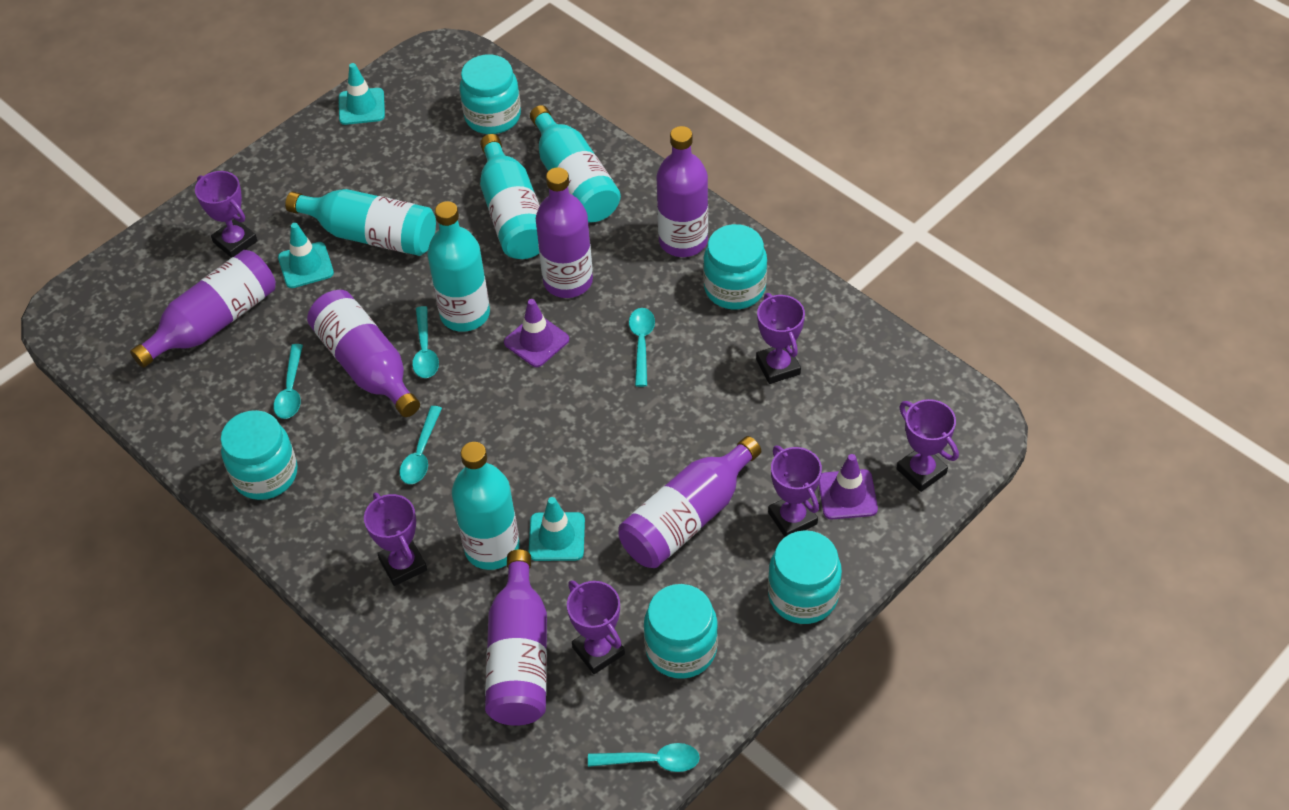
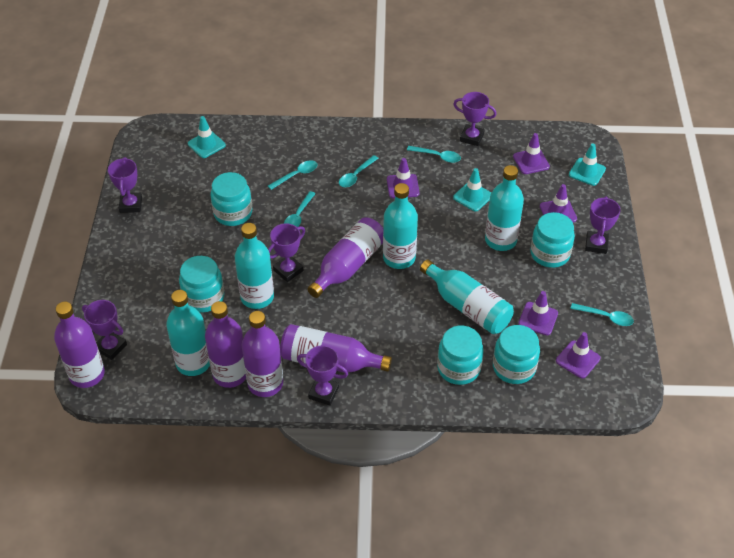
purple bottle: [130,250,276,368] [307,290,420,417] [485,550,547,726] [536,167,593,298] [619,436,761,568] [657,126,708,257] = 6 -> [54,302,105,388] [205,301,246,388] [242,311,283,397] [280,324,392,372] [307,217,383,298] = 5
purple traffic cone: [504,299,569,367] [819,454,878,519] = 2 -> [387,158,420,198] [513,133,550,174] [518,291,558,336] [540,184,577,223] [556,332,600,378] = 5

